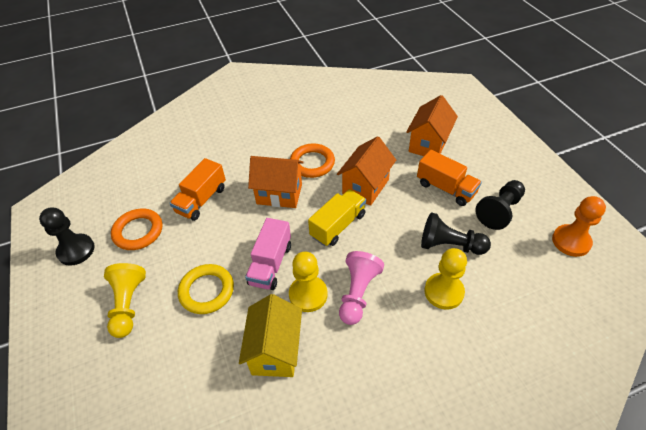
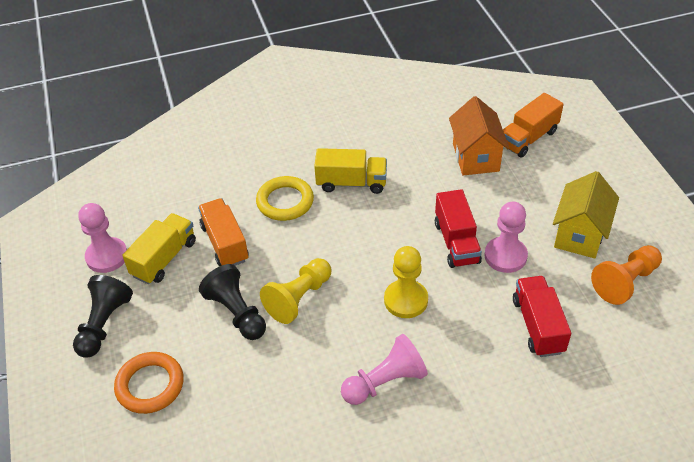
black pawn: [39,207,95,266] [421,212,491,255] [475,180,525,230] = 3 -> [73,275,133,358] [199,264,266,340] = 2
orange house: [248,156,304,208] [337,136,396,206] [406,95,458,156] = 3 -> [449,96,510,175] = 1
orange ring: [111,209,162,250] [290,143,335,178] = 2 -> [114,352,184,414] = 1
pink pawn: [339,251,384,325] = 1 -> [78,203,127,273] [341,334,428,405] [484,202,528,273] = 3
pink truck: [245,218,291,290] = 1 -> none = 0
red truck: none = 0 -> [435,189,482,268] [513,276,571,357] = 2
yellow pawn: [104,263,146,338] [289,252,328,312] [425,248,467,310] = 3 -> [260,258,331,324] [384,246,428,318] = 2
yellow truck: [308,189,366,246] = 1 -> [122,213,196,284] [314,148,387,194] = 2

